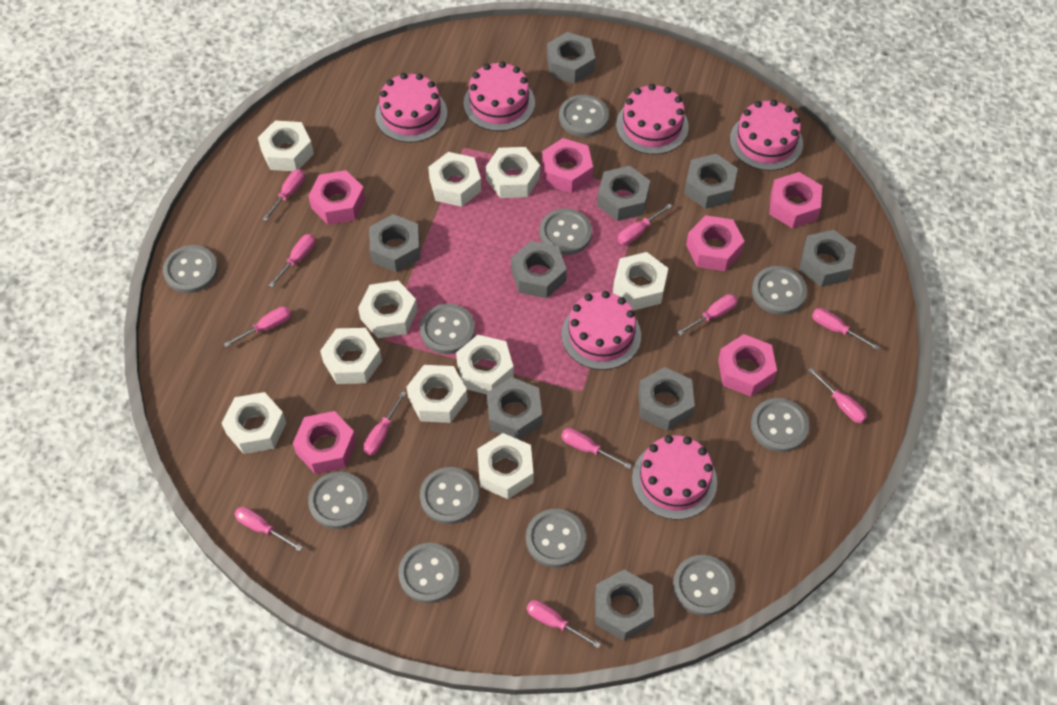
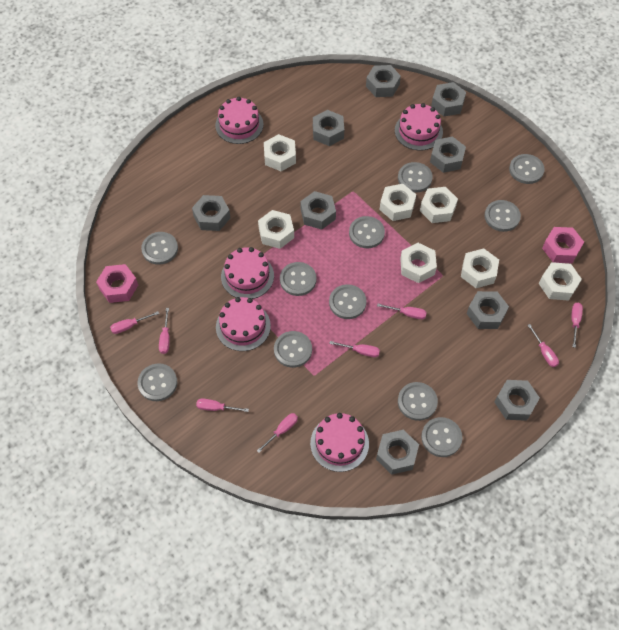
pink cake: [375,73,447,143] [464,61,535,131] [561,291,641,370] [616,84,689,155] [632,435,717,520] [730,100,803,171] = 6 -> [215,97,263,144] [216,297,271,351] [221,247,274,299] [310,413,369,472] [395,103,443,151] = 5
pink nut: [293,411,357,474] [308,170,365,225] [542,138,593,193] [686,215,745,271] [718,334,777,397] [769,172,822,228] = 6 -> [96,264,138,303] [542,227,584,263] = 2
pink screwdriver: [224,306,291,347] [235,507,303,551] [262,169,305,221] [269,234,316,288] [363,391,406,455] [527,600,601,648] [561,428,632,469] [617,203,672,245] [678,294,738,336] [808,368,867,423] [812,308,879,350] = 11 -> [110,311,159,334] [159,308,170,354] [196,398,249,412] [257,413,298,453] [329,341,380,357] [377,304,427,319] [527,324,559,367] [571,303,583,348] = 8
white nut: [222,392,286,454] [258,121,314,171] [320,328,382,384] [358,281,418,338] [407,365,468,423] [428,152,481,207] [456,335,514,394] [477,433,534,499] [486,147,540,198] [613,252,668,310] = 10 -> [258,210,294,249] [264,134,296,171] [379,184,416,221] [400,243,437,283] [420,187,458,223] [461,248,499,288] [539,262,582,301] = 7

